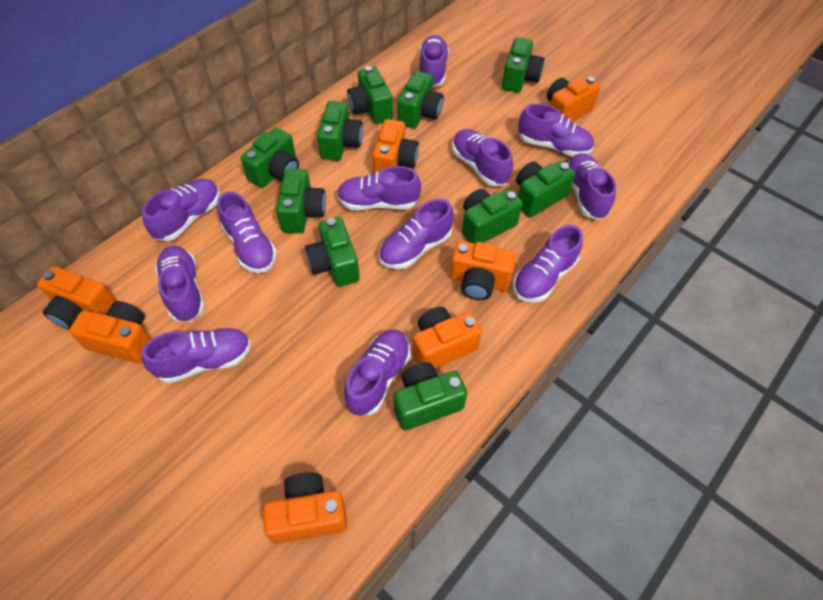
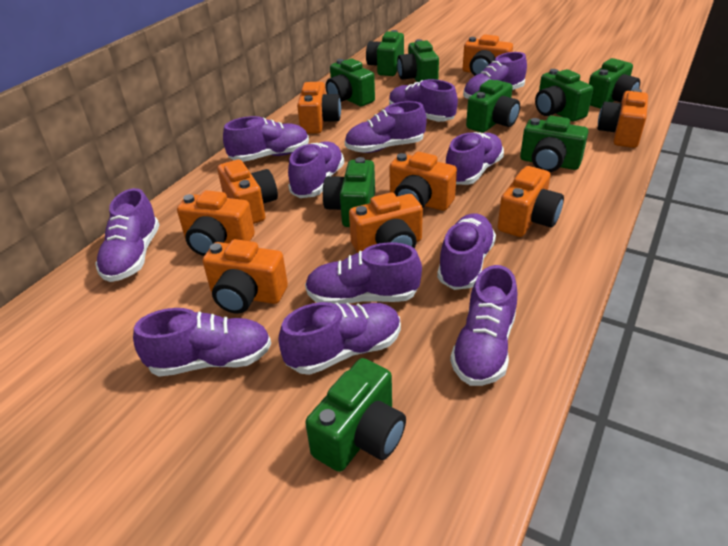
green camera: [241,127,299,188] [276,169,326,233] [305,217,360,287] [317,101,363,161] [347,66,393,124] [394,362,467,431] [397,71,444,129] [462,189,523,244] [502,37,545,92] [516,161,575,218] = 10 -> [305,358,406,472] [323,157,375,227] [326,58,375,106] [366,30,404,76] [397,39,439,82] [466,79,520,133] [520,116,588,172] [535,69,593,122] [589,58,640,109] = 9
orange camera: [37,266,116,330] [69,301,151,364] [263,472,347,544] [372,119,419,173] [413,307,482,368] [450,241,516,300] [547,76,601,121] = 7 -> [177,190,255,256] [203,239,288,314] [217,160,278,224] [297,82,341,134] [349,193,423,253] [389,152,457,211] [463,34,513,76] [497,166,564,237] [598,89,648,148] = 9

